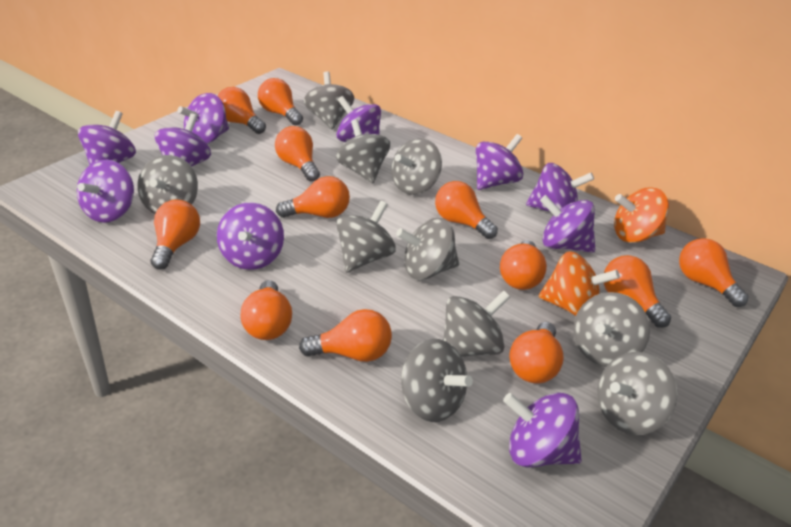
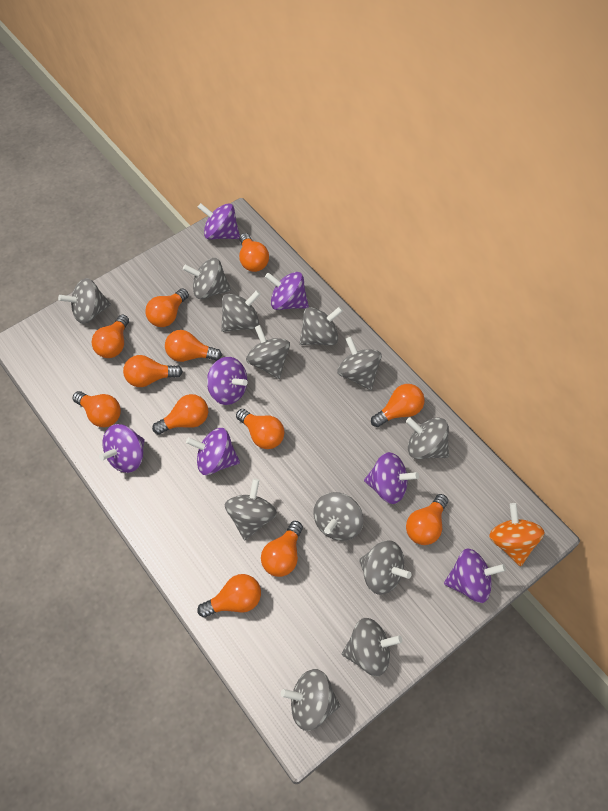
grey spinning top: [137,155,198,214] [304,71,354,129] [336,119,390,183] [336,201,396,273] [391,138,442,195] [396,218,459,280] [401,339,473,422] [443,290,510,357] [573,292,650,367] [597,352,677,435] = 10 -> [58,278,111,324] [183,258,231,299] [221,290,260,332] [225,478,277,541] [246,325,290,379] [281,669,340,731] [299,306,343,345] [313,492,363,541] [337,337,382,390] [342,618,402,676] [359,540,412,595] [406,417,449,459] = 12
orange spinning top: [539,251,620,316] [614,187,669,243] = 2 -> [489,503,544,566] = 1
purple spinning top: [77,159,134,223] [78,111,136,165] [155,113,211,167] [177,93,229,144] [217,202,284,270] [336,96,381,142] [476,134,523,190] [503,393,582,468] [526,163,594,212] [540,195,595,253] = 10 -> [99,424,145,473] [186,428,240,475] [197,203,240,240] [207,357,248,405] [265,272,309,310] [364,452,419,504] [444,548,506,603] = 7

